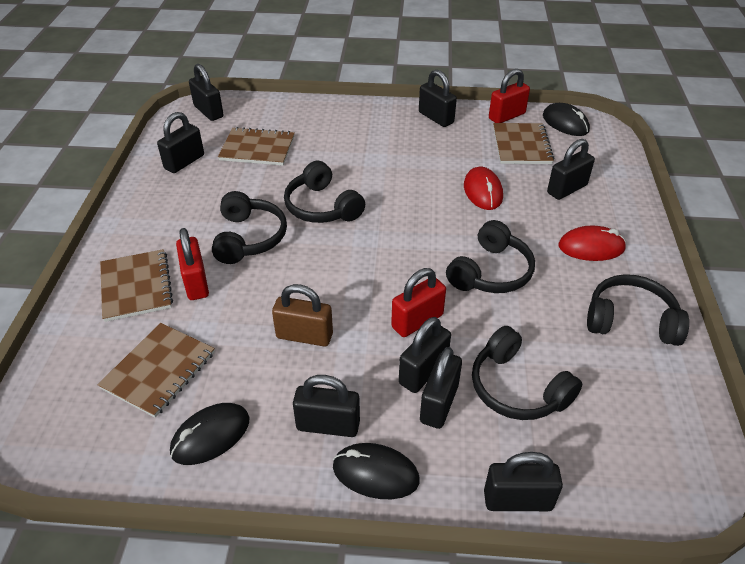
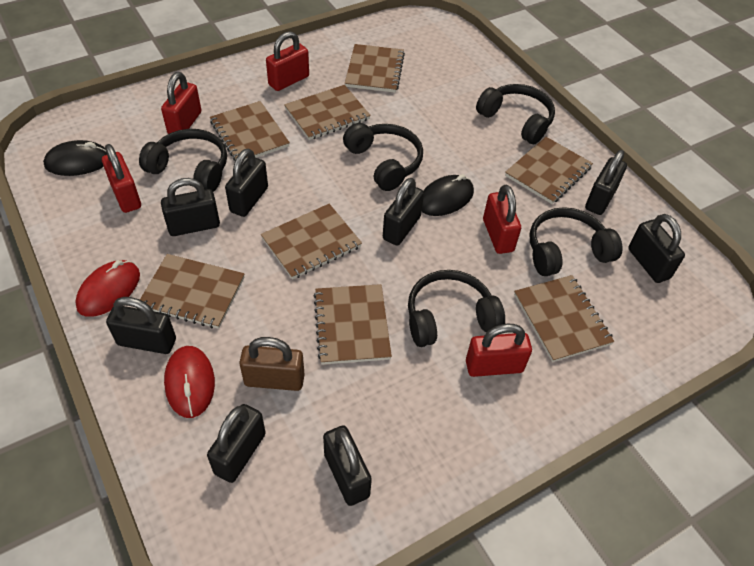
black mouse: [170,403,249,465] [333,443,420,499] [543,103,590,136] = 3 -> [43,140,107,176] [422,174,474,216] = 2
brown notebook: [98,323,215,418] [100,249,173,322] [218,127,295,166] [493,123,554,164] = 4 -> [140,254,245,329] [210,101,290,162] [261,204,362,280] [284,85,371,140] [313,284,392,365] [345,44,405,93] [505,137,593,204] [514,275,614,362] = 8
red padlock: [176,228,209,300] [391,268,446,337] [489,69,530,123] = 3 -> [102,144,141,213] [161,72,201,134] [266,31,309,91] [466,324,532,377] [483,185,521,254] = 5

